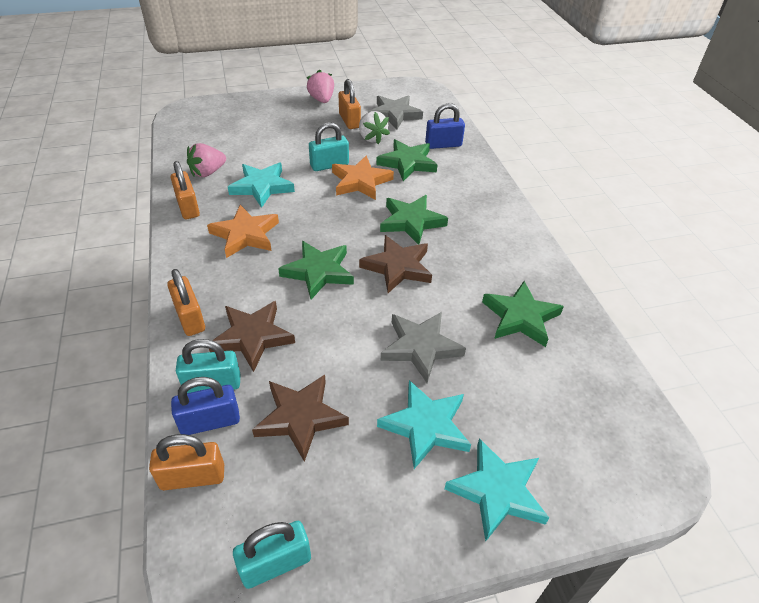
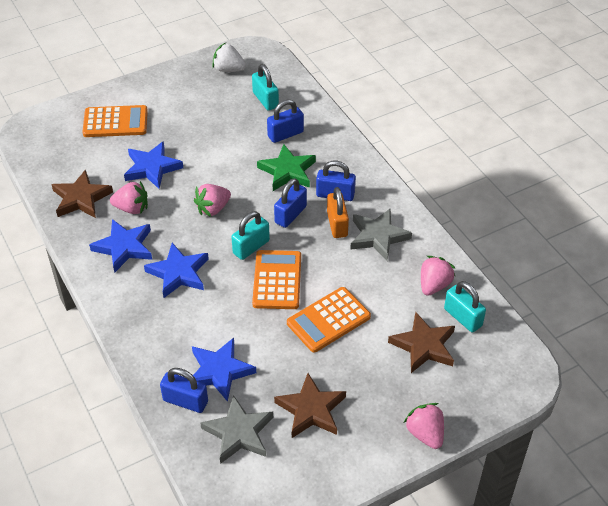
blue padlock: [171,377,240,435] [425,103,465,149] = 2 -> [160,368,208,413] [267,99,304,143] [274,178,307,228] [316,161,356,201] = 4
blue star: none = 0 -> [89,219,152,273] [124,141,183,189] [144,243,209,298] [192,338,256,402] = 4
green star: [278,241,354,299] [376,139,438,181] [380,195,448,245] [482,281,564,347] = 4 -> [257,144,316,191] = 1
orange calculator: none = 0 -> [82,105,148,137] [252,250,301,309] [287,287,371,353] = 3
orange padlock: [149,434,224,490] [167,269,205,336] [171,161,200,219] [339,79,361,129] = 4 -> [327,187,349,238] = 1
orange star: [207,205,279,258] [332,156,394,200] = 2 -> none = 0
pink strawberry: [187,143,226,177] [307,69,334,103] = 2 -> [110,181,148,214] [194,184,231,217] [404,403,444,449] [421,256,456,296] = 4
turquoise star: [228,162,295,208] [377,380,471,469] [445,438,549,542] = 3 -> none = 0

